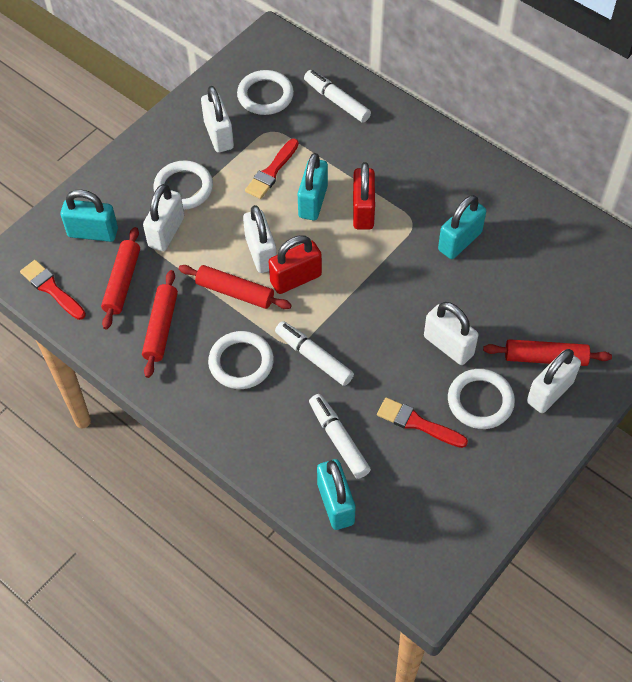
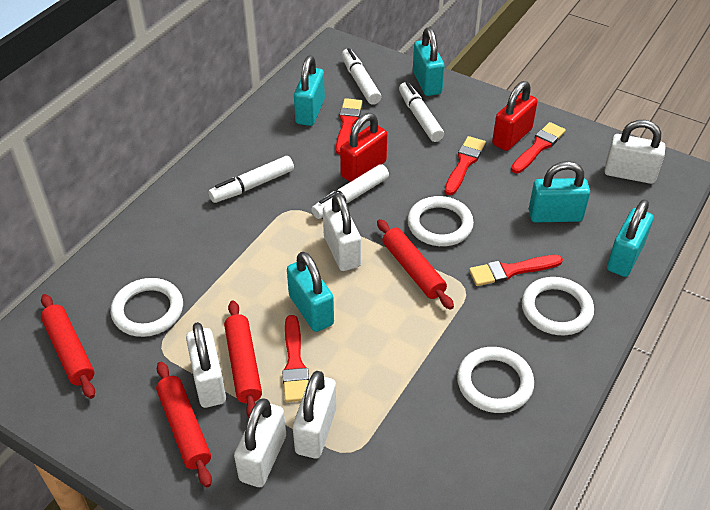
red brush: [20,260,86,320] [245,138,299,199] [377,398,468,448] = 3 -> [282,315,309,402] [336,98,363,155] [445,136,486,195] [469,255,563,286] [511,122,566,173] = 5
turquoise padlock: [60,190,118,242] [298,153,328,220] [317,459,356,530] [438,195,486,259] = 4 -> [287,252,334,332] [294,56,325,126] [413,27,445,96] [529,161,590,222] [607,199,654,277] = 5
white marker: [275,321,354,386] [304,70,371,123] [309,394,371,479] = 3 -> [208,156,294,203] [311,164,389,219] [341,48,381,105] [399,82,444,142] = 4

